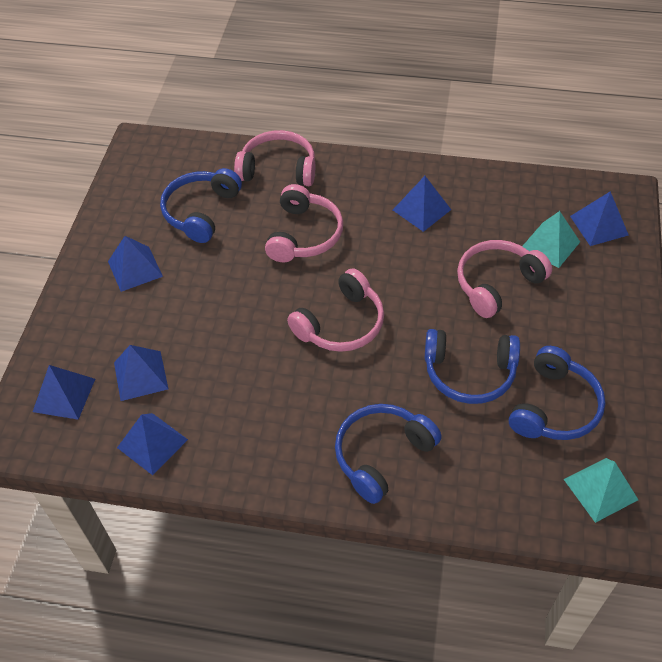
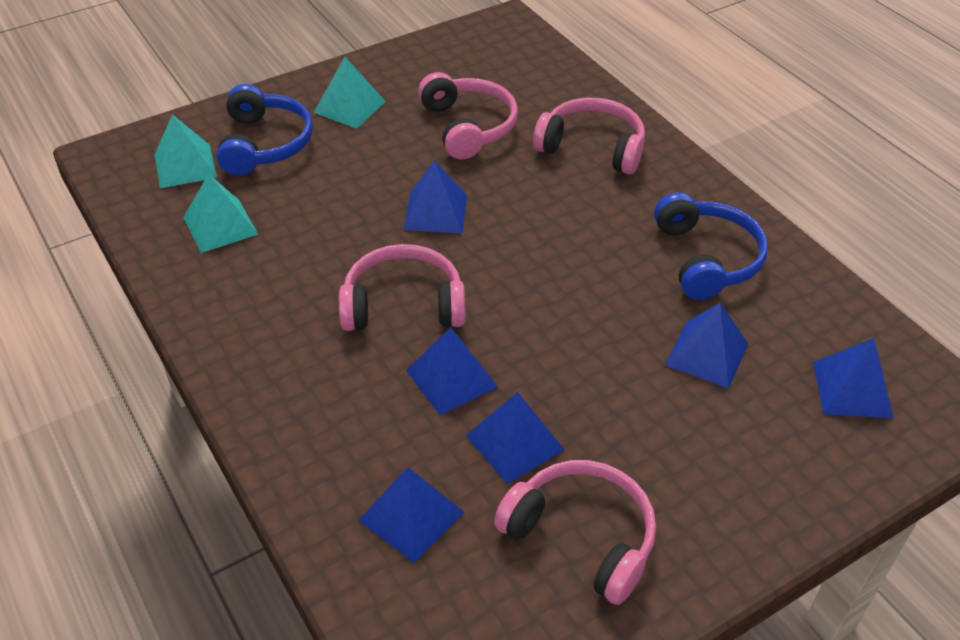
blue headphones: [160,168,242,243] [335,404,442,504] [425,329,520,404] [509,346,606,440] = 4 -> [216,84,313,176] [654,192,768,300] = 2
turquoise pyramid: [522,211,580,268] [564,458,638,523] = 2 -> [155,114,217,188] [183,174,259,253] [314,57,386,129] = 3

